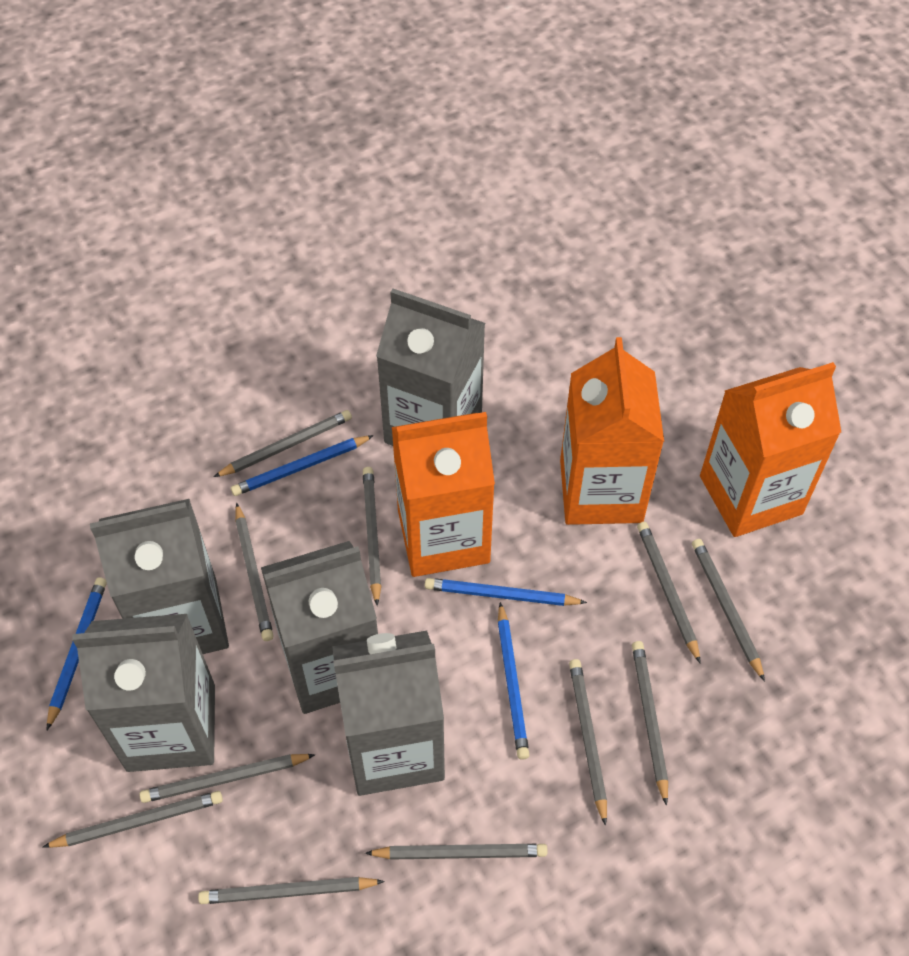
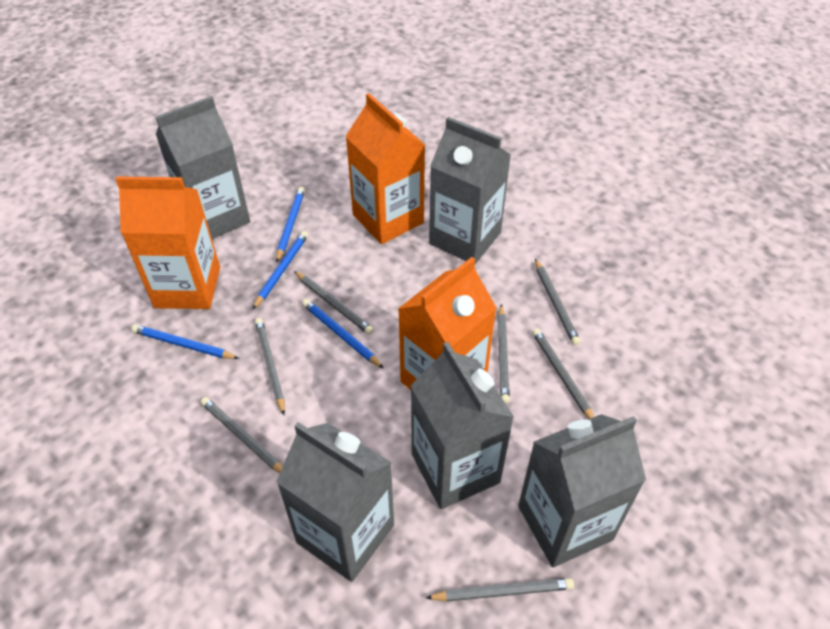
grey pencil: [43,791,223,848] [139,754,316,803] [198,877,385,904] [214,410,352,477] [235,503,274,641] [363,467,381,606] [365,844,547,860] [569,659,607,826] [632,641,668,806] [637,522,701,664] [692,539,765,682] = 11 -> [201,397,282,473] [255,318,285,415] [294,271,374,335] [426,578,574,602] [498,304,510,404] [532,328,594,419] [535,259,580,345] = 7

